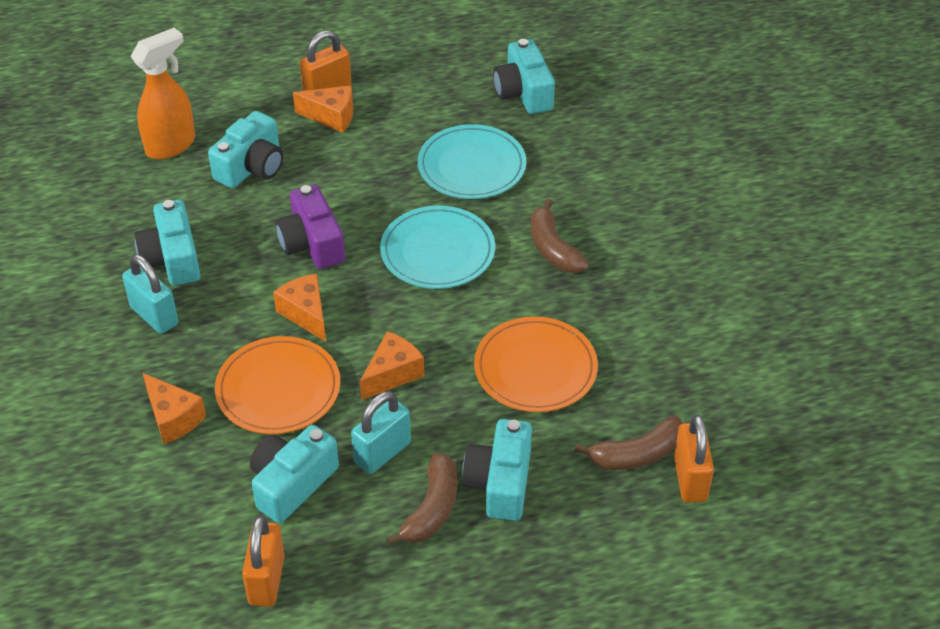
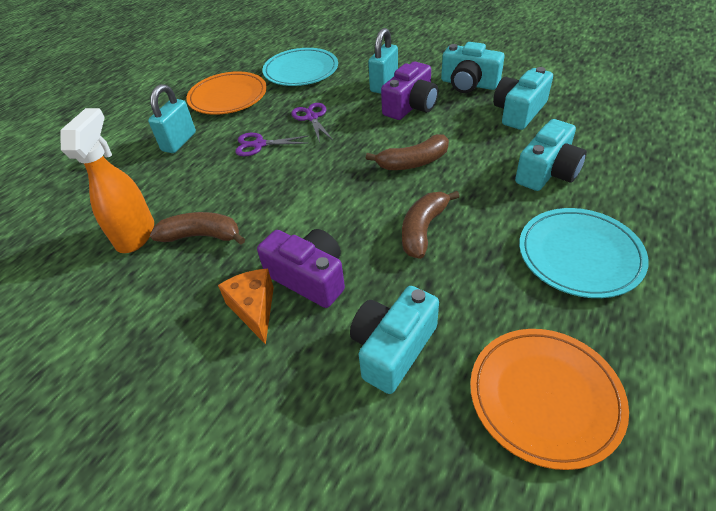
orange cheese: [143,373,206,444] [273,274,326,342] [293,85,353,133] [360,331,424,400] = 4 -> [218,269,274,345] = 1
orange padlock: [242,516,285,607] [300,30,352,91] [674,415,714,503] = 3 -> none = 0
purple camera: [276,184,345,269] = 1 -> [257,229,345,308] [381,61,438,120] = 2
purple scissors: none = 0 -> [235,133,309,156] [291,103,333,143] = 2
turquoise camera: [135,200,200,286] [208,111,283,188] [250,425,339,523] [462,419,532,521] [493,39,555,114] = 5 -> [350,286,439,394] [441,42,504,93] [493,67,553,130] [515,119,587,191] = 4

